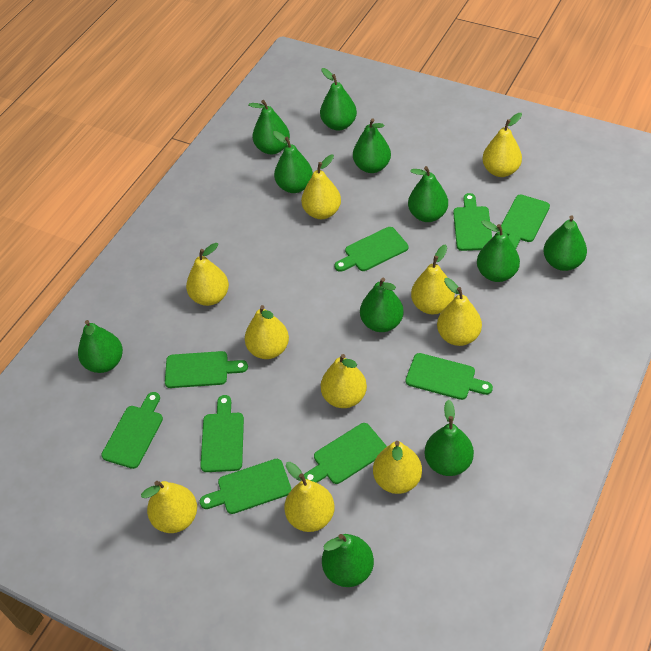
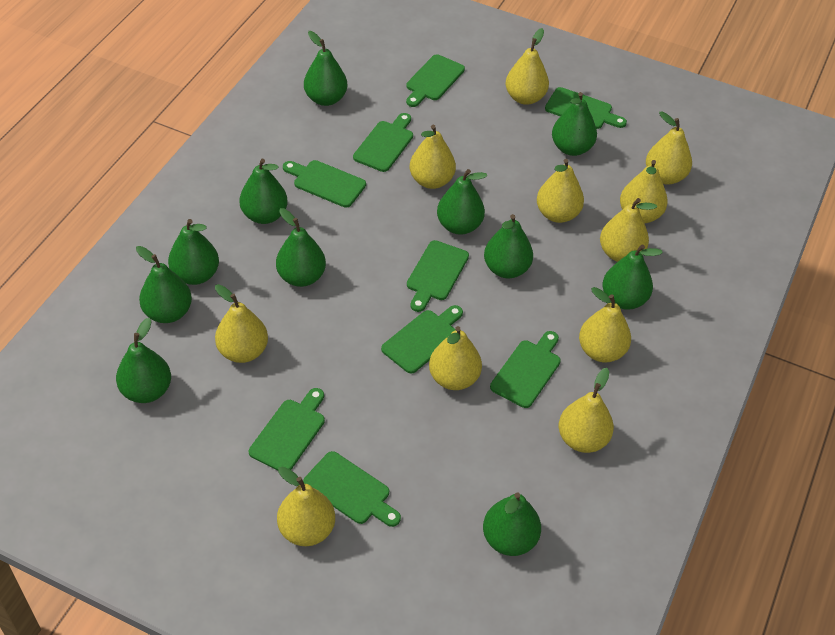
yellow pear: [141,481,197,533] [186,243,229,306] [245,305,289,359] [284,462,335,532] [301,155,341,219] [321,354,367,408] [373,441,422,494] [411,245,455,314] [437,278,482,346] [482,113,522,177] = 10 -> [215,284,268,363] [277,467,335,546] [410,125,456,189] [429,326,482,390] [505,28,549,105] [537,159,584,223] [559,368,614,453] [579,287,631,362] [600,198,657,262] [620,160,668,223] [646,112,692,185] = 11

